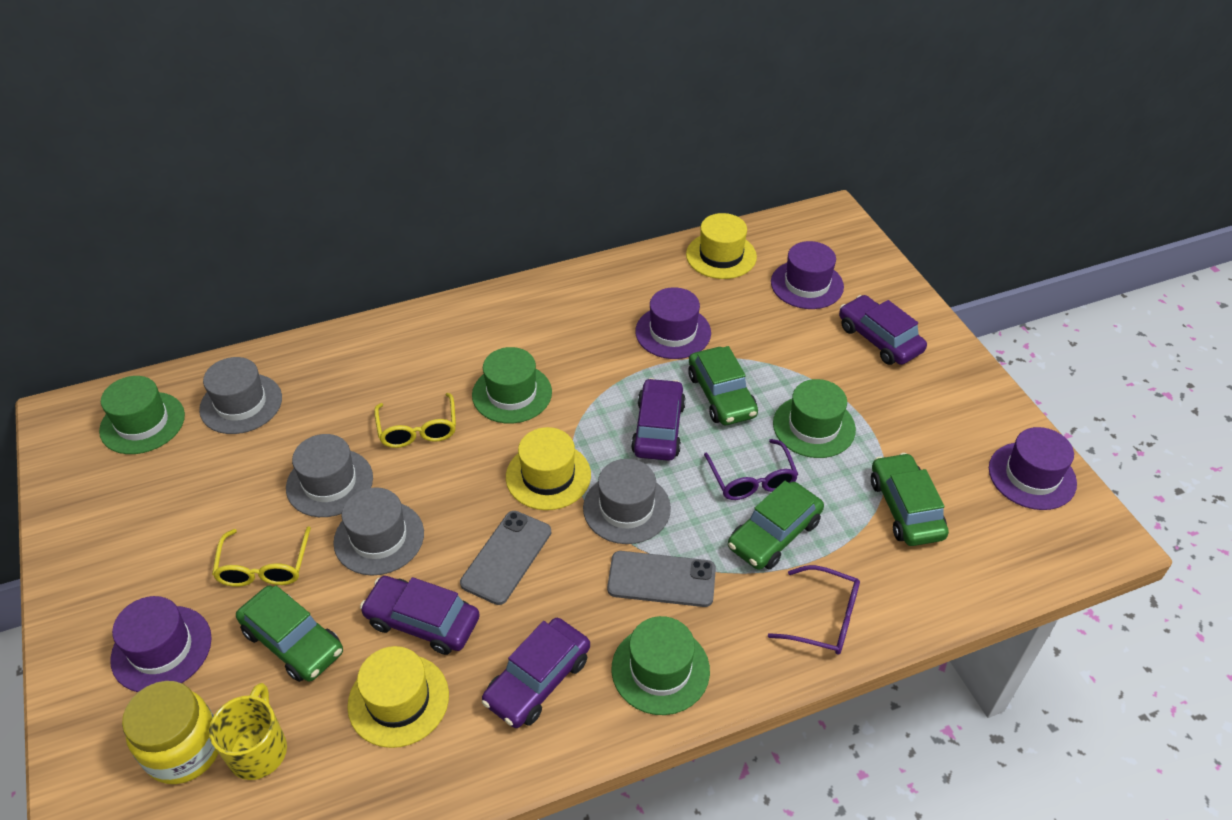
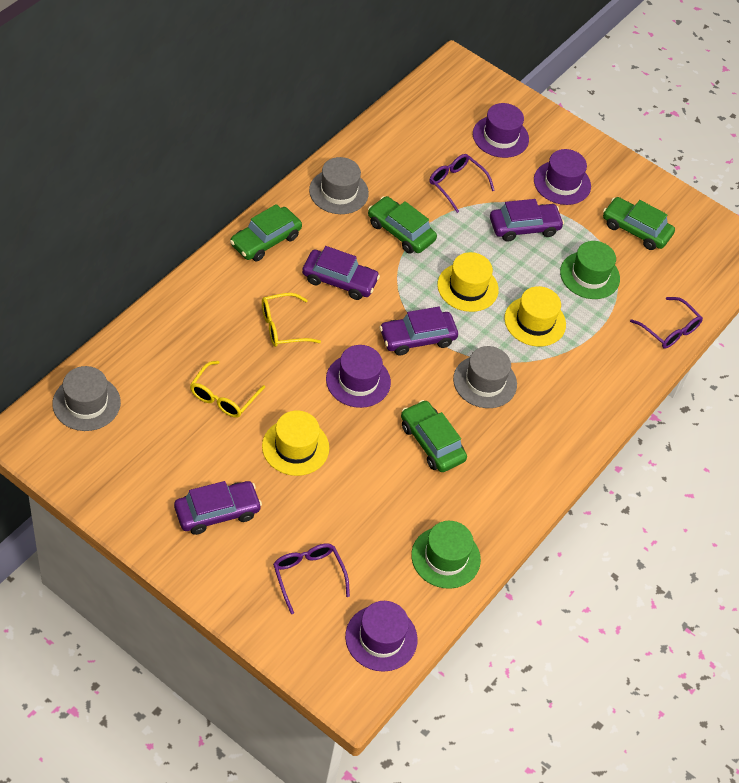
green hat: [99,376,185,454] [472,347,552,423] [611,616,710,715] [773,379,856,458] = 4 -> [411,521,481,589] [560,241,620,299] = 2
grey hat: [199,357,282,434] [286,434,373,517] [333,487,424,575] [583,459,671,544] = 4 -> [52,366,121,431] [309,157,369,214] [453,346,517,408] = 3
grey phone: [460,511,551,605] [607,551,716,607] = 2 -> none = 0
purple glasses: [704,439,798,500] [768,565,860,655] = 2 -> [273,543,350,614] [429,154,495,213] [630,297,703,349] = 3
yellow jar: [122,681,219,784] = 1 -> none = 0
yellow mug: [209,683,287,780] = 1 -> none = 0

